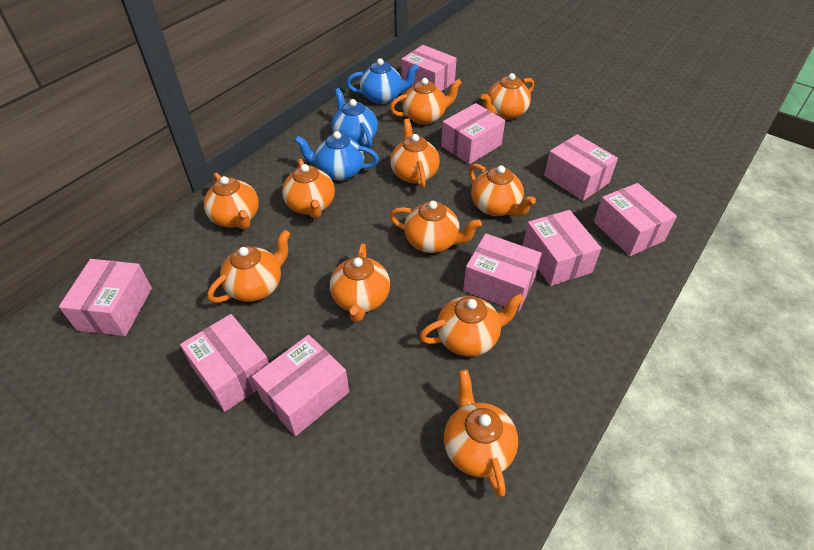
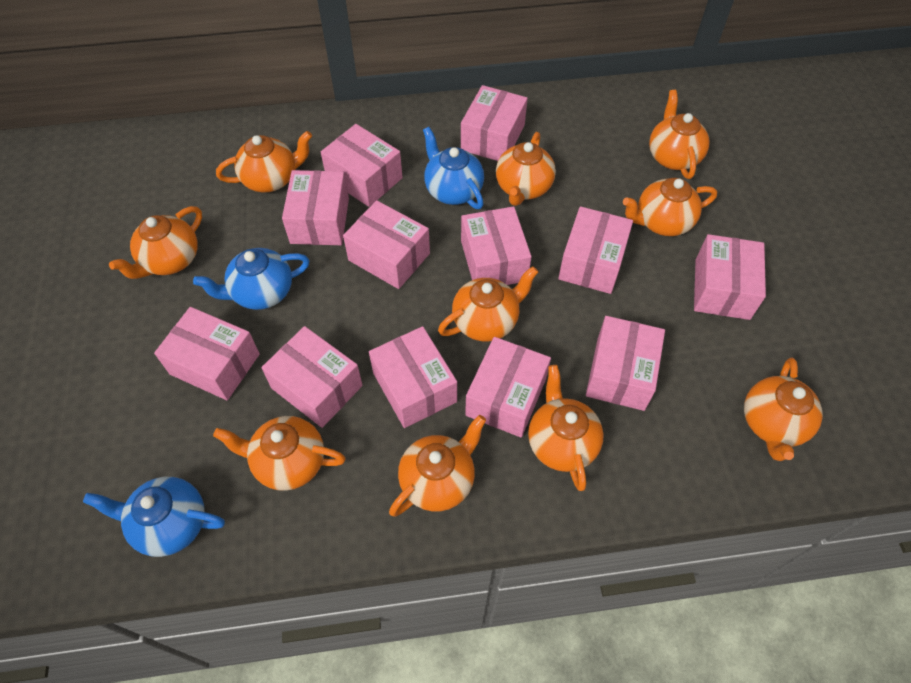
orange teapot: [204,173,259,230] [208,230,291,303] [282,159,335,219] [330,244,390,322] [389,201,482,253] [390,78,462,125] [390,119,440,188] [419,293,525,356] [444,370,518,497] [468,164,536,217] [481,73,534,120] = 11 -> [109,206,202,279] [213,416,346,491] [216,131,312,192] [389,415,486,517] [438,266,538,341] [496,132,556,206] [528,365,604,491] [623,178,717,236] [649,90,709,179] [744,357,823,461] = 10
pink box: [59,259,152,336] [180,314,269,412] [252,335,349,436] [401,45,457,91] [441,103,505,164] [463,233,542,312] [523,210,601,286] [544,134,618,201] [594,183,677,256] = 9 -> [154,307,260,400] [261,326,363,428] [282,170,349,245] [321,124,403,207] [343,200,430,289] [369,326,457,428] [461,85,528,161] [461,206,532,285] [465,337,551,438] [558,206,633,294] [586,316,665,411] [694,234,766,320] = 12

